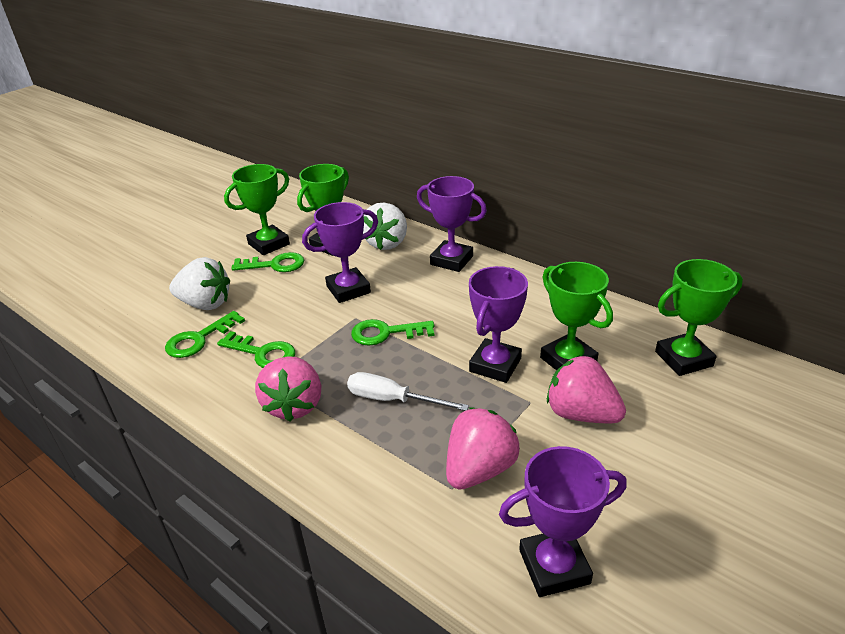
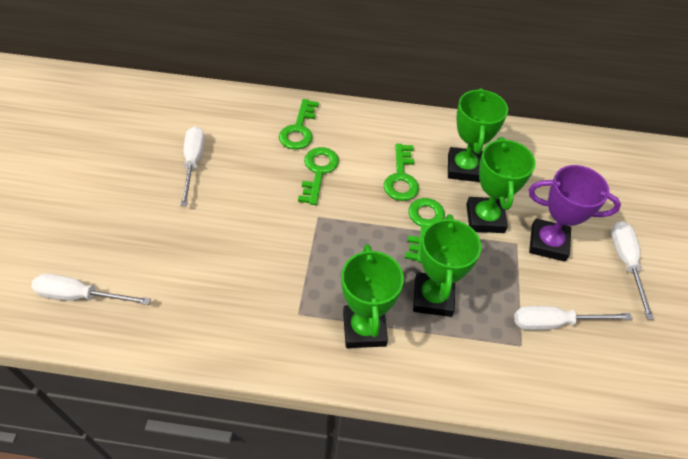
pink strawberry: [255,356,321,422] [446,407,520,489] [547,355,626,423] = 3 -> none = 0
purple trophy: [302,202,378,303] [417,176,487,272] [469,266,528,383] [499,446,627,597] = 4 -> [529,165,621,262] = 1
white screwdriver: [347,372,469,411] = 1 -> [31,274,151,305] [180,126,205,206] [514,306,632,330] [611,221,654,319] = 4
white strawberry: [169,257,230,310] [363,203,407,250] = 2 -> none = 0

